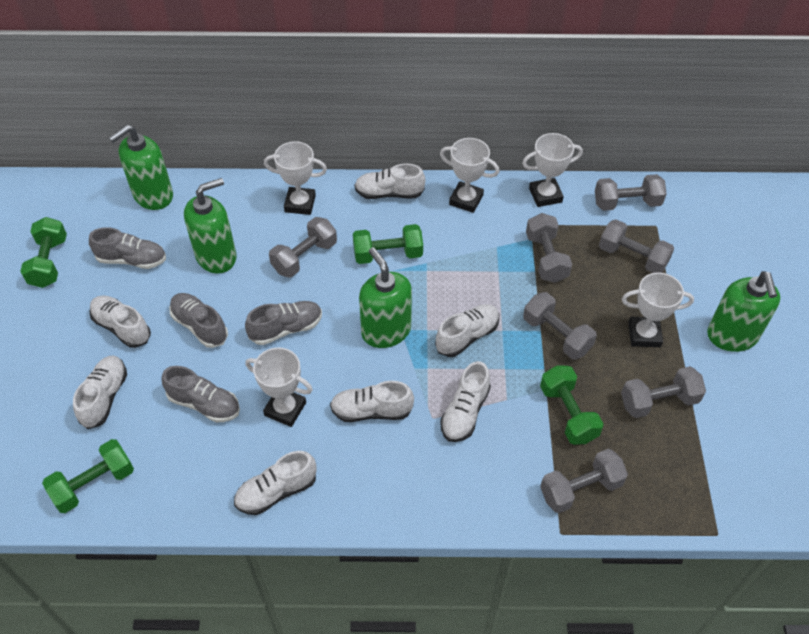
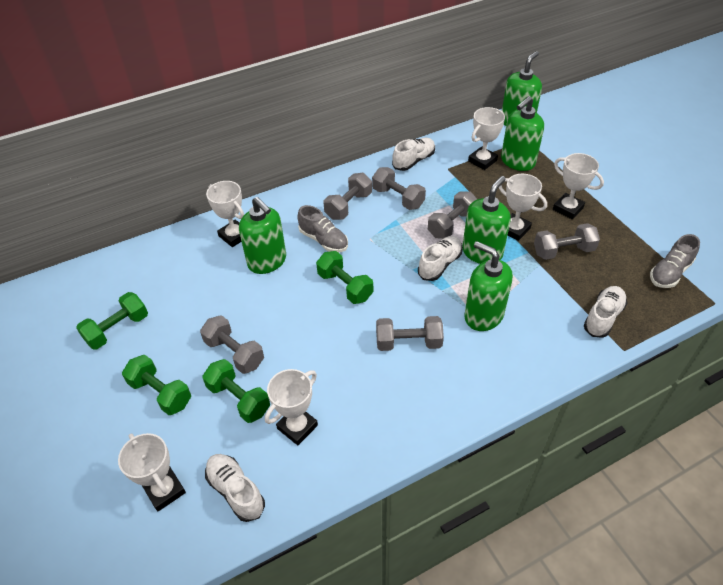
green soap dispenser: [109,125,173,210] [184,178,236,274] [359,247,412,348] [707,271,780,352] = 4 -> [239,197,286,274] [462,176,511,264] [464,241,513,331] [501,96,544,171] [502,51,542,126] = 5
grey dumbbell: [269,217,337,277] [523,292,597,359] [526,213,572,283] [540,449,628,513] [595,174,667,211] [599,219,674,273] [621,366,706,418] = 7 -> [200,315,264,374] [324,173,372,220] [372,167,426,210] [376,316,444,351] [428,191,477,239] [534,223,600,260] = 6
grey shoe: [89,227,166,269] [161,366,240,422] [169,293,228,348] [245,301,322,345] = 4 -> [297,205,348,252] [650,234,700,288] = 2
white shoe: [73,356,127,429] [89,295,151,348] [234,451,316,515] [330,381,414,422] [354,163,425,199] [435,304,499,357] [440,361,491,442] = 7 -> [205,454,265,522] [392,138,435,171] [418,236,463,281] [584,286,627,338] = 4
white trophy: [245,347,313,427] [264,141,327,215] [440,138,499,213] [522,133,583,207] [622,272,694,347] = 5 -> [118,433,186,511] [206,181,244,247] [265,369,318,445] [468,107,505,170] [499,174,547,241] [553,153,604,219] = 6

